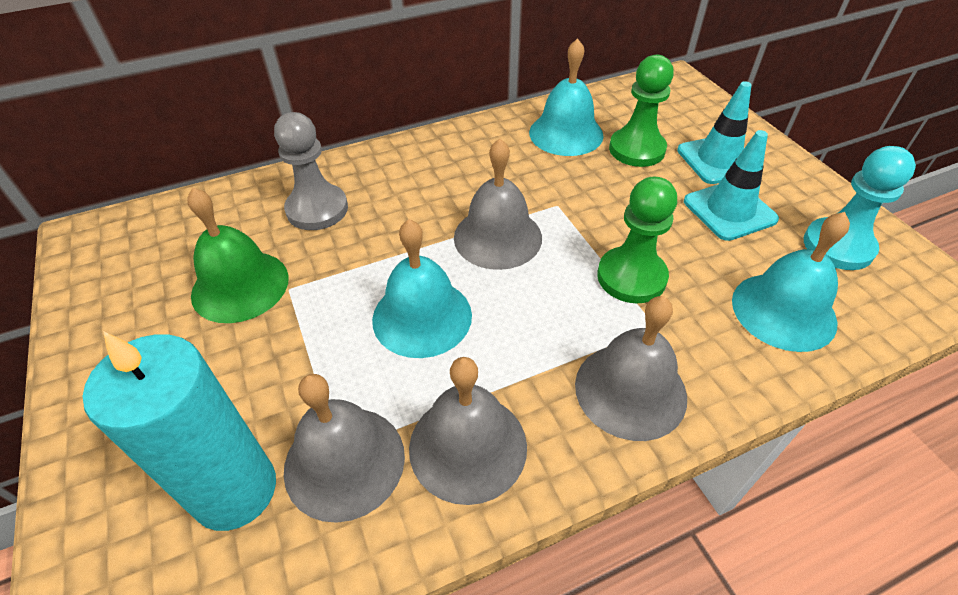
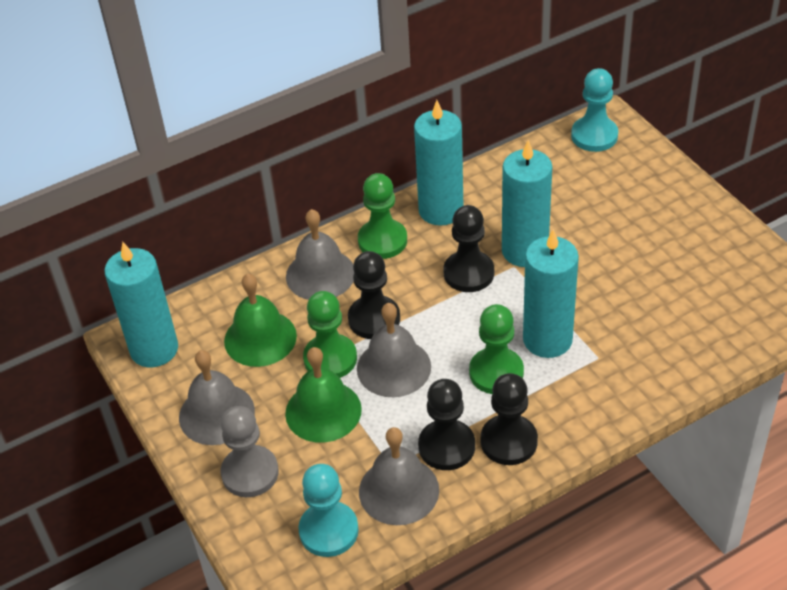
black pawn: none = 0 -> [348,251,400,339] [418,379,475,470] [443,205,494,292] [481,373,538,465] = 4
green bell: [187,188,289,323] = 1 -> [224,274,297,367] [285,347,362,443] = 2
green pawn: [597,177,677,303] [609,55,674,167] = 2 -> [303,291,357,378] [358,173,407,259] [469,304,524,394] = 3
turquoise bell: [372,219,472,358] [529,38,604,156] [732,212,850,352] = 3 -> none = 0
turquoise candle: [83,331,276,531] = 1 -> [104,242,178,367] [414,100,464,226] [502,140,552,267] [523,229,579,358] = 4
turquoise pawn: [804,146,916,270] = 1 -> [298,464,359,557] [571,68,618,152] = 2
turquoise traffic cone: [677,81,752,184] [684,130,779,241] = 2 -> none = 0

